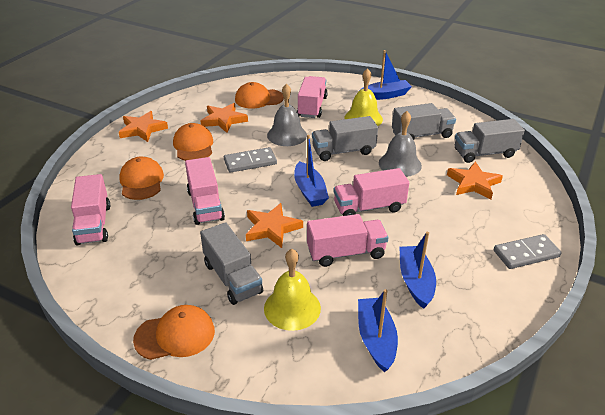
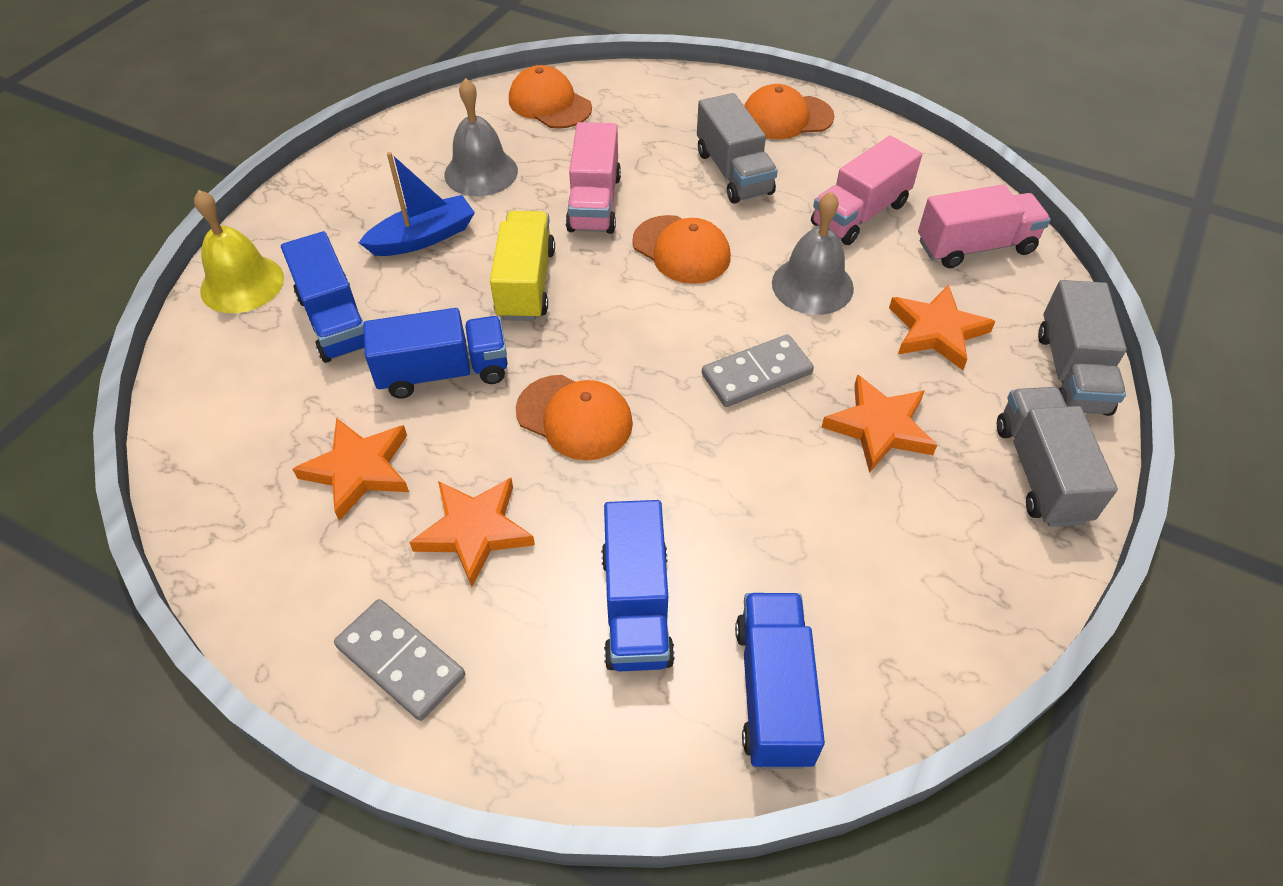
blue boat: [294,135,329,207] [358,289,398,372] [359,50,412,100] [399,232,436,309] = 4 -> [359,152,475,256] = 1
blue truck: none = 0 -> [281,231,365,363] [363,308,508,399] [601,500,675,671] [735,593,825,769] = 4
grey truck: [200,222,263,305] [312,116,378,161] [392,103,456,140] [455,119,525,163] = 4 -> [697,93,778,204] [997,387,1118,527] [1038,280,1127,416] = 3
pink truck: [71,174,110,245] [185,157,225,225] [297,76,328,118] [307,214,389,267] [334,168,409,216] = 5 -> [565,122,621,234] [811,136,922,245] [918,184,1051,268] = 3
yellow bell: [264,249,321,331] [344,68,383,126] = 2 -> [194,190,284,313] = 1
yellow truck: none = 0 -> [490,211,555,321] = 1

